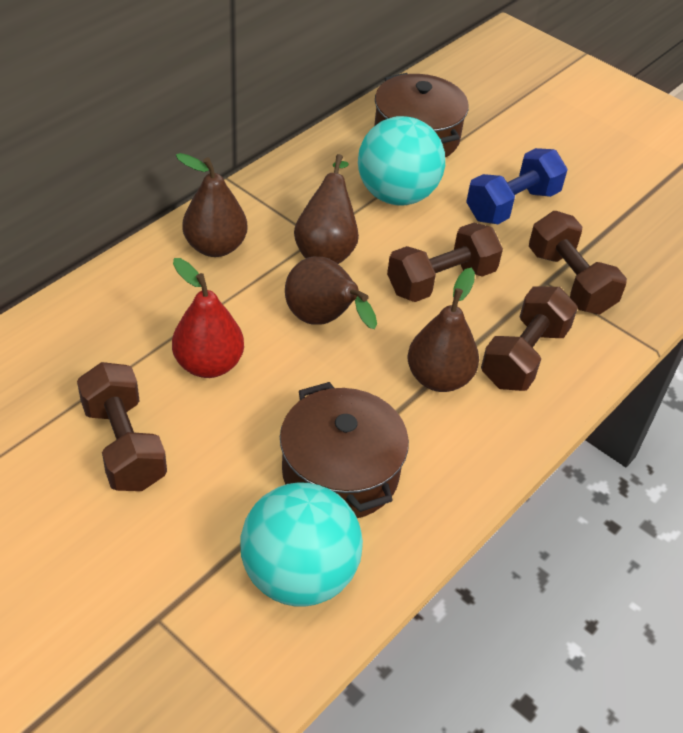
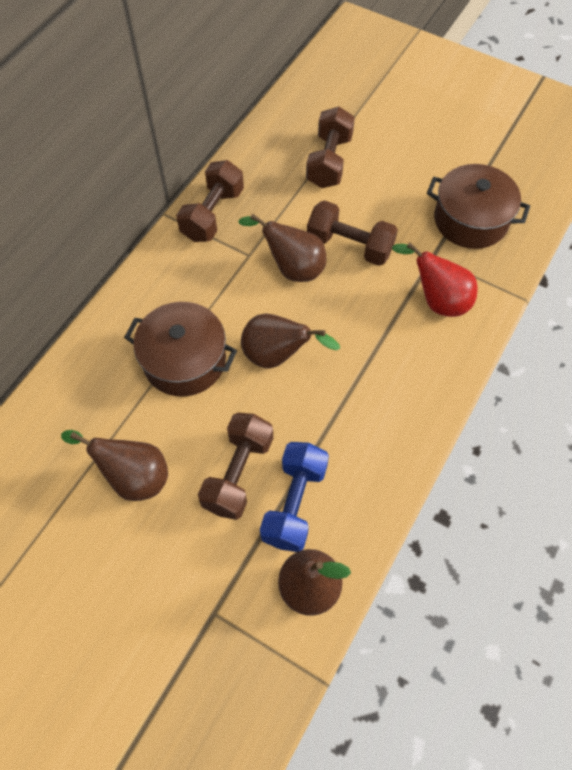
turquoise ball: [240,482,363,607] [358,116,445,206] = 2 -> none = 0

